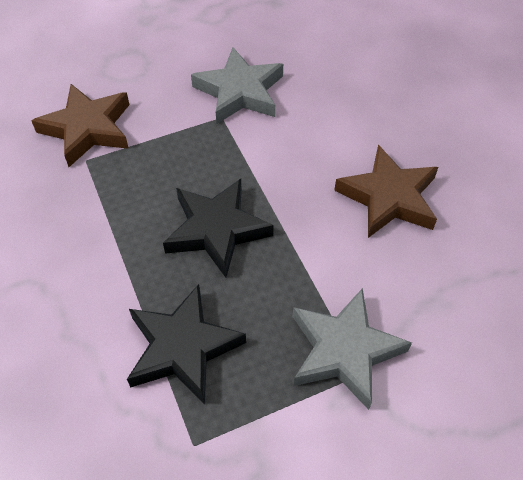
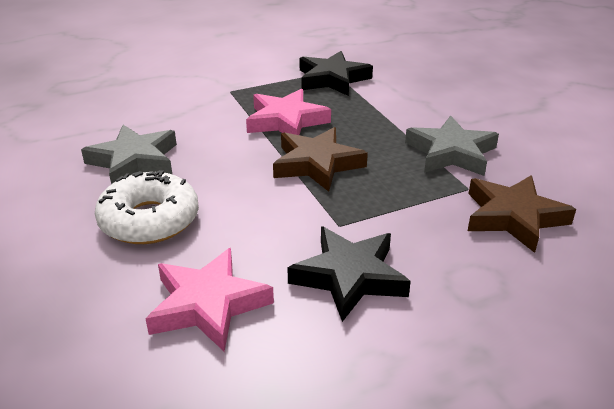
pink star: none = 0 -> [145,248,274,352] [246,89,331,135] = 2
white donut: none = 0 -> [95,170,199,244] = 1

